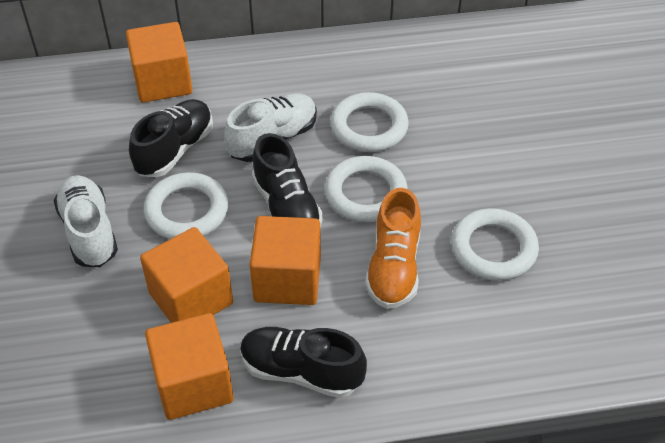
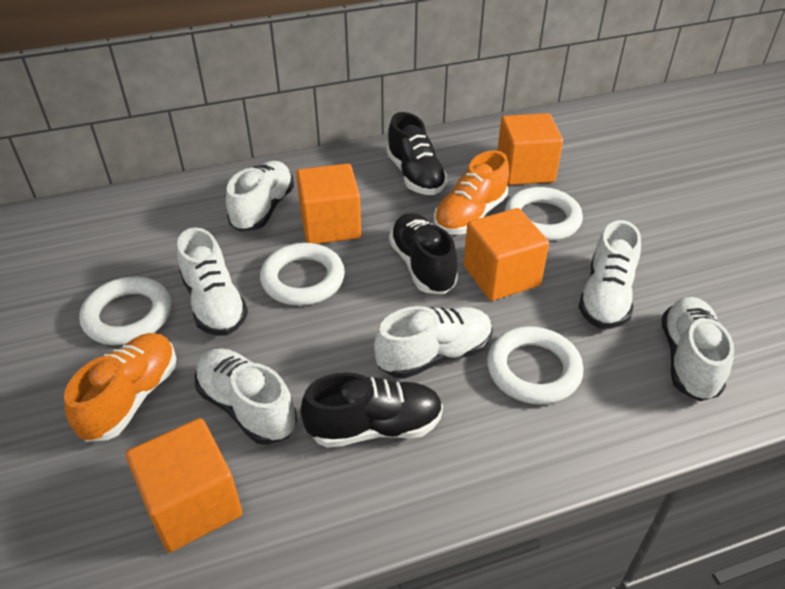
orange shoe: [365,188,421,309] = 1 -> [64,333,176,442] [434,150,509,235] = 2
white shoe: [54,175,118,267] [224,93,317,162] = 2 -> [177,227,248,336] [195,348,297,445] [226,161,294,231] [374,306,493,379] [578,220,641,329] [662,297,734,401] = 6

